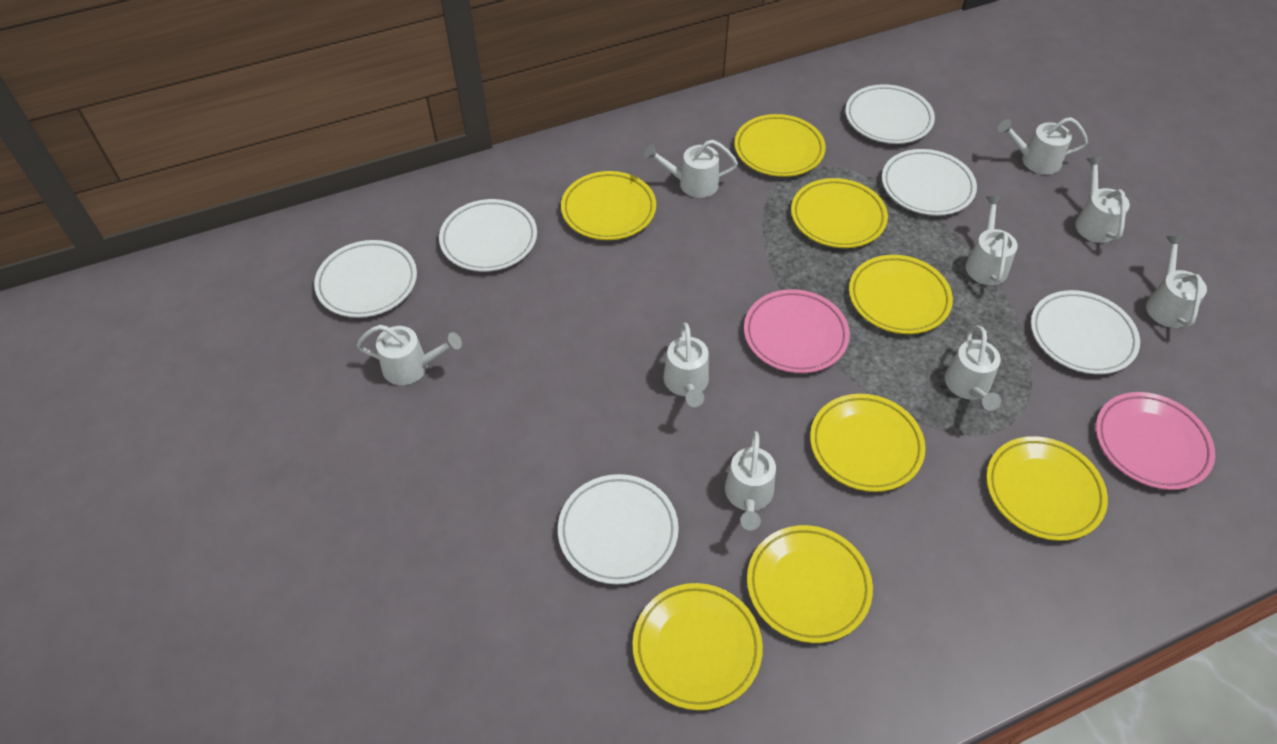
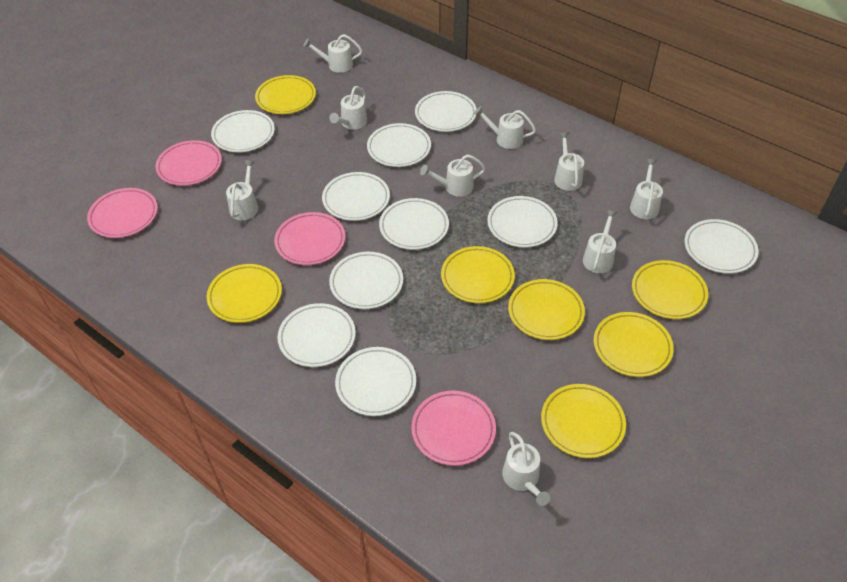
pink plate: [744,289,850,373] [1096,392,1215,490] = 2 -> [87,188,158,238] [155,140,222,186] [274,212,345,265] [411,391,496,466] = 4
white plate: [314,240,417,318] [439,199,537,272] [558,474,679,585] [845,84,935,144] [882,149,977,216] [1031,290,1140,374] = 6 -> [211,110,275,152] [278,303,356,367] [322,172,390,221] [329,252,403,309] [335,347,416,416] [367,123,431,167] [379,198,449,250] [415,91,476,132] [487,196,558,247] [684,219,759,274] = 10
yellow plate: [561,171,656,240] [632,583,763,711] [734,114,826,177] [747,525,873,643] [791,178,888,248] [810,394,926,492] [849,255,953,334] [986,436,1108,541] = 8 -> [207,264,282,323] [255,75,316,114] [441,246,515,303] [508,279,585,340] [541,384,626,458] [594,312,674,377] [632,260,708,319] = 7

